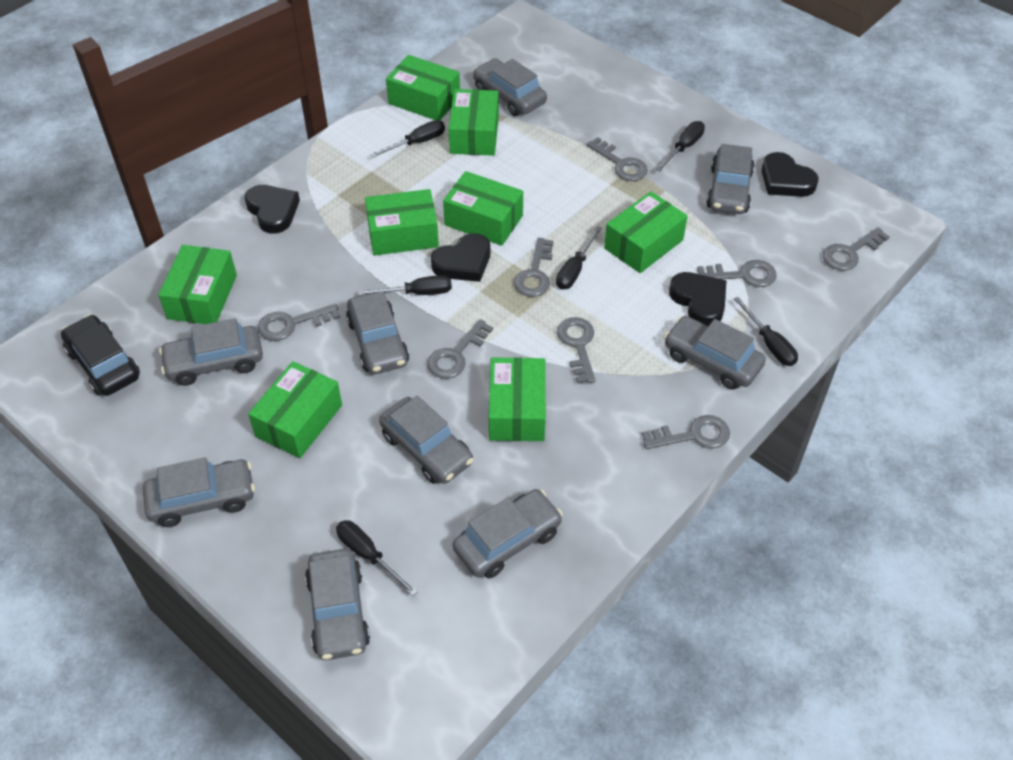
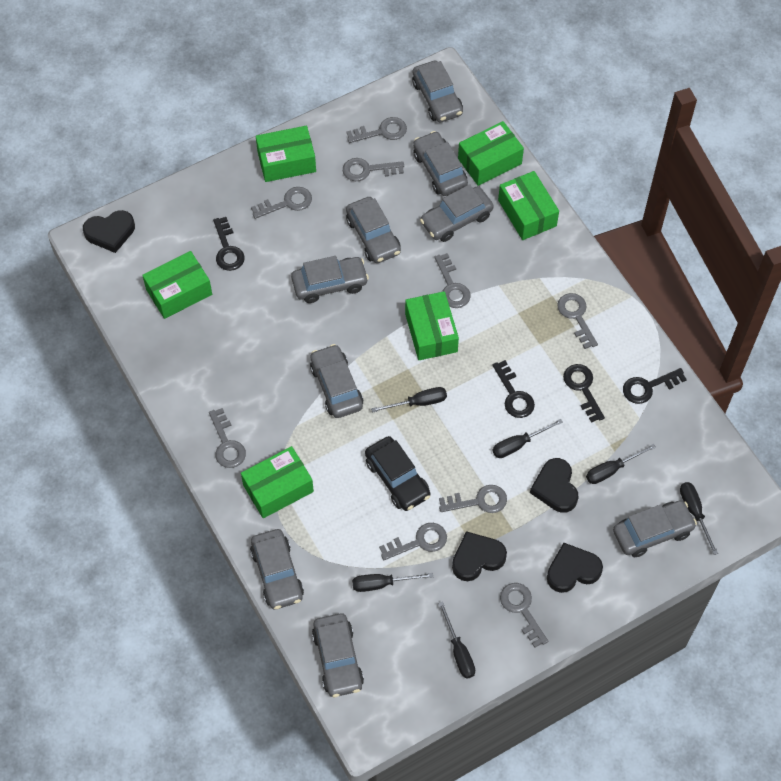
black key: none = 0 -> [213,217,245,271] [492,360,535,418] [563,364,605,423] [623,368,687,404] = 4
green box: [158,245,237,324] [248,361,342,458] [365,189,439,256] [386,55,460,121] [443,171,523,246] [449,89,499,156] [489,357,546,441] [604,191,688,273] = 8 -> [142,251,212,319] [241,446,314,518] [256,126,316,182] [405,291,459,360] [458,121,524,186] [498,171,559,240] = 6
grey key: [258,304,340,341] [427,319,493,379] [514,238,554,297] [557,317,596,384] [586,137,648,181] [642,415,730,449] [697,260,777,287] [823,227,889,271] = 8 -> [209,408,246,468] [251,187,312,219] [343,158,404,181] [347,117,407,143] [379,523,447,560] [435,253,471,308] [439,485,507,513] [500,583,548,648] [557,293,598,349] = 9

